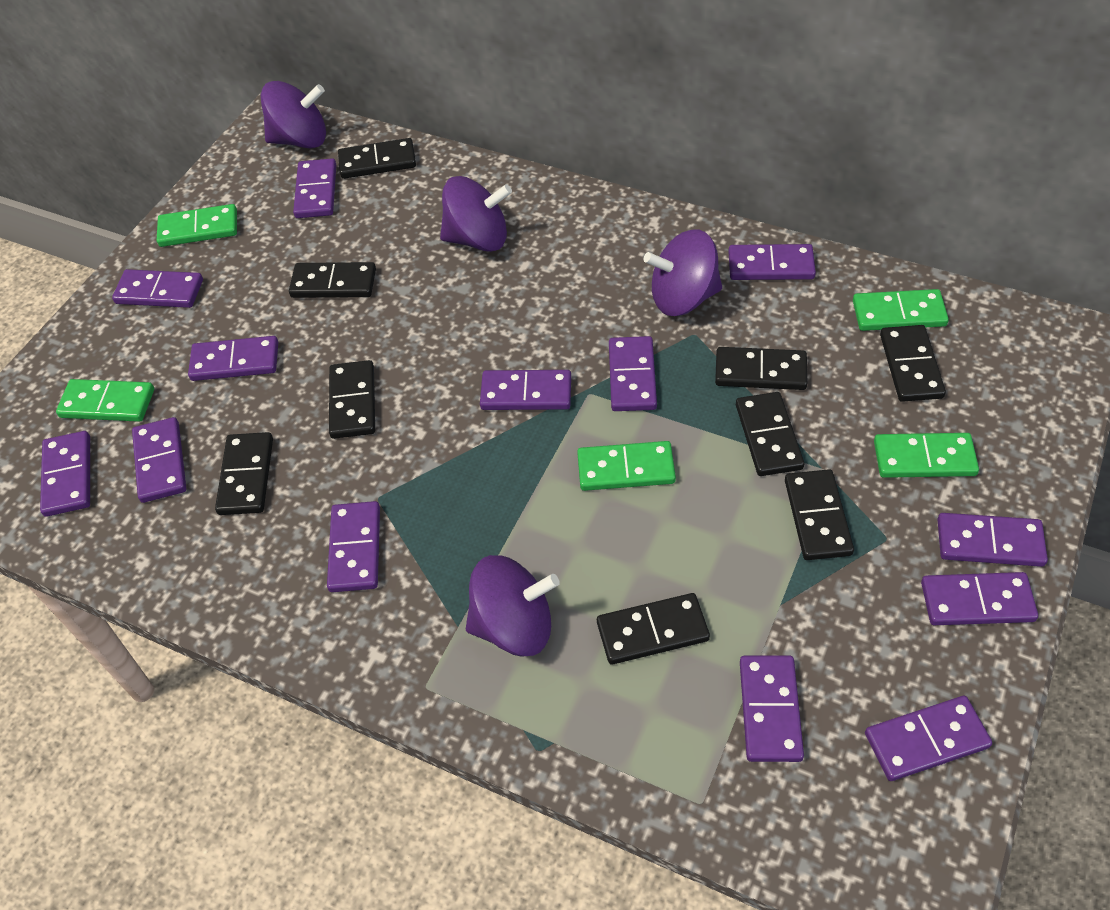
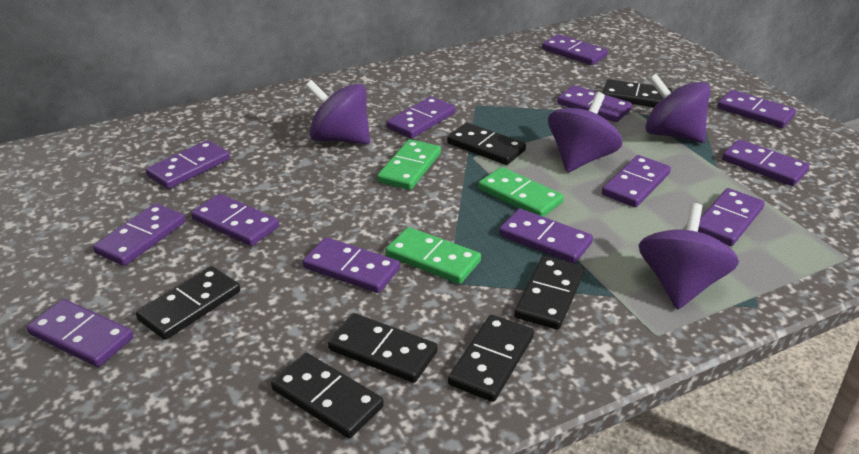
black domino: [215,432,273,515] [289,262,376,298] [329,360,375,439] [338,138,416,179] [597,593,710,665] [715,347,807,390] [736,392,804,476] [785,469,854,560] [880,325,946,402] = 9 -> [136,266,240,340] [271,353,384,438] [328,313,438,383] [447,123,526,165] [448,315,534,402] [514,256,585,330] [603,79,672,107] = 7
green domino: [56,379,154,422] [157,204,237,247] [577,441,676,491] [853,289,949,331] [874,433,979,478] = 5 -> [377,139,441,190] [385,227,481,284] [478,167,564,217] = 3

